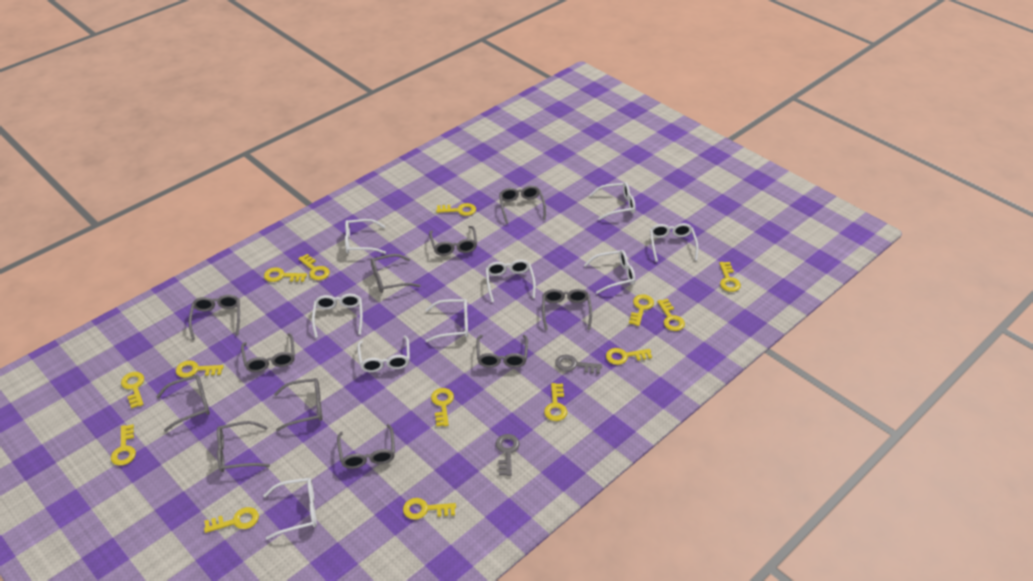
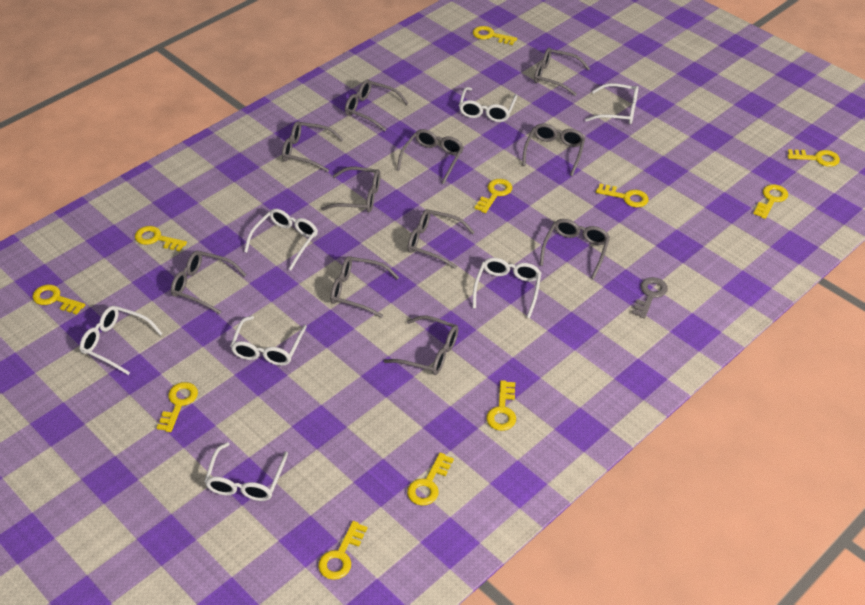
grey key: [496,434,520,476] [555,354,602,374] = 2 -> [631,277,668,319] = 1
white glasses: [263,478,317,540] [312,294,363,338] [345,219,386,254] [357,336,410,372] [426,299,468,342] [486,260,536,302] [584,250,635,294] [590,182,636,220] [650,223,699,262] = 9 -> [80,306,163,375] [204,442,288,501] [230,316,307,366] [244,209,318,270] [459,87,517,122] [473,258,541,318] [585,83,639,124] = 7
yellow key: [111,424,136,466] [121,372,144,409] [176,360,224,378] [204,507,259,533] [264,267,307,282] [298,254,330,280] [403,498,456,520] [431,388,454,427] [436,203,476,216] [544,383,567,421] [606,348,652,365] [629,294,654,326] [657,299,685,331] [719,262,741,292] = 14 -> [32,285,85,315] [135,226,187,252] [156,382,198,432] [318,521,368,580] [407,452,454,506] [473,26,517,45] [474,179,512,213] [486,380,516,431] [596,183,649,207] [753,184,788,219] [788,149,840,167] = 11

